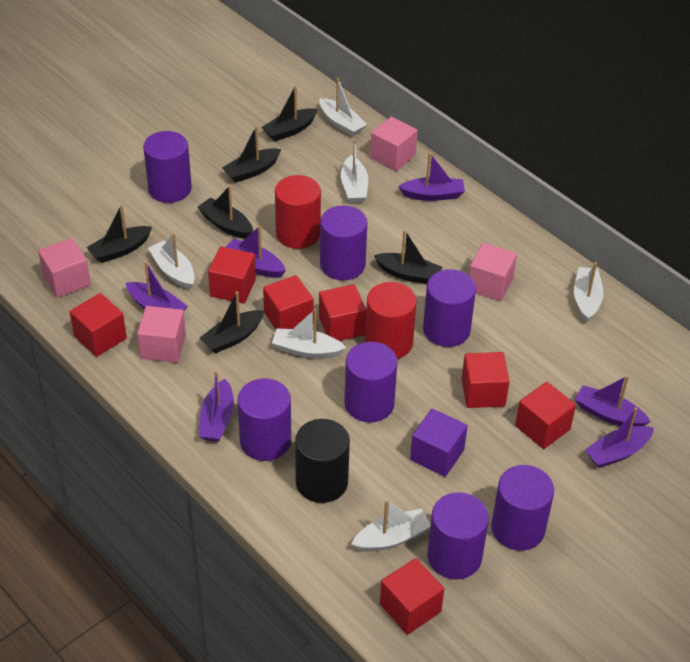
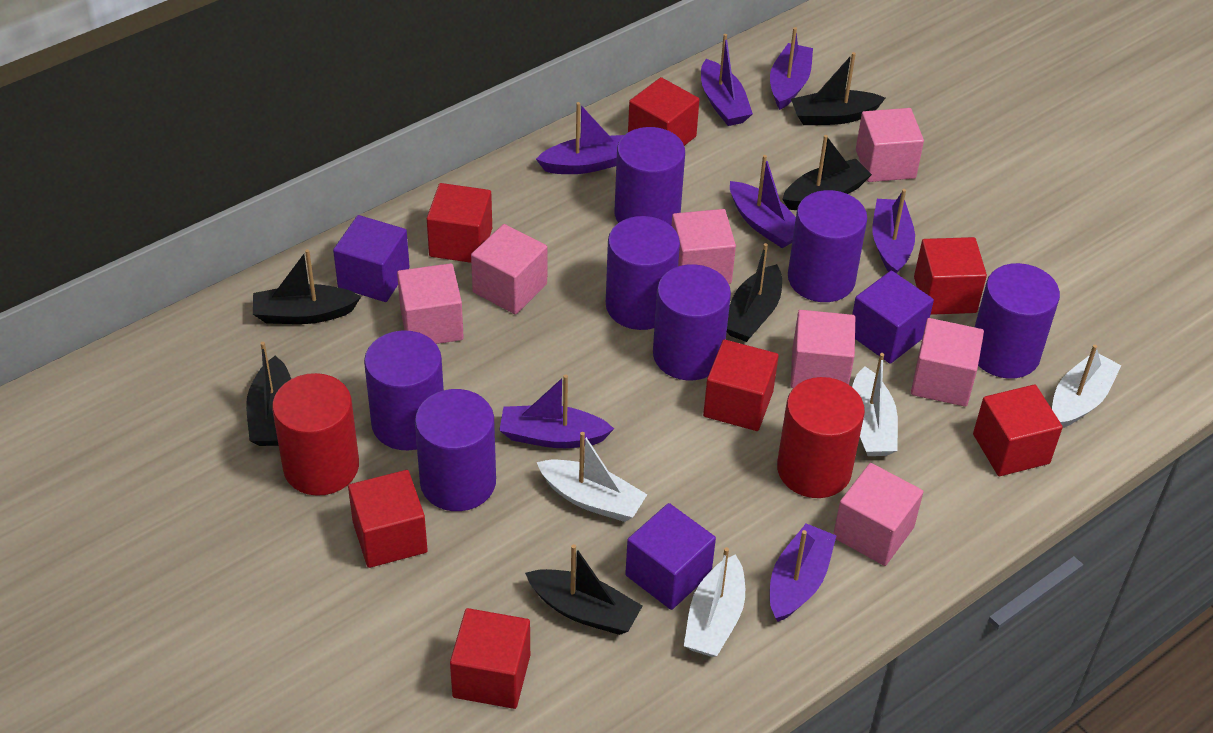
black cylinder: [295,419,350,503] = 1 -> none = 0
pink cube: [38,238,91,298] [137,306,186,363] [370,117,418,171] [469,243,517,301] = 4 -> [397,263,464,344] [471,224,547,314] [672,209,736,284] [790,310,855,388] [833,463,923,566] [856,108,924,182] [911,318,984,407] = 7
purple boat: [126,262,188,311] [199,371,234,442] [226,225,286,278] [398,152,465,201] [575,376,651,427] [585,408,654,468] = 6 -> [499,374,614,448] [536,102,624,174] [701,34,753,126] [730,155,796,248] [770,27,813,110] [770,524,837,622] [873,189,915,274] = 7
purple cube: [410,409,468,477] = 1 -> [333,215,410,302] [625,503,716,610] [852,271,934,364] = 3
white boat: [148,233,195,289] [272,309,346,358] [319,78,367,136] [341,140,368,203] [351,500,431,552] [574,262,603,322] = 6 -> [537,432,648,522] [684,547,745,657] [852,353,898,456] [1052,345,1122,428] = 4

